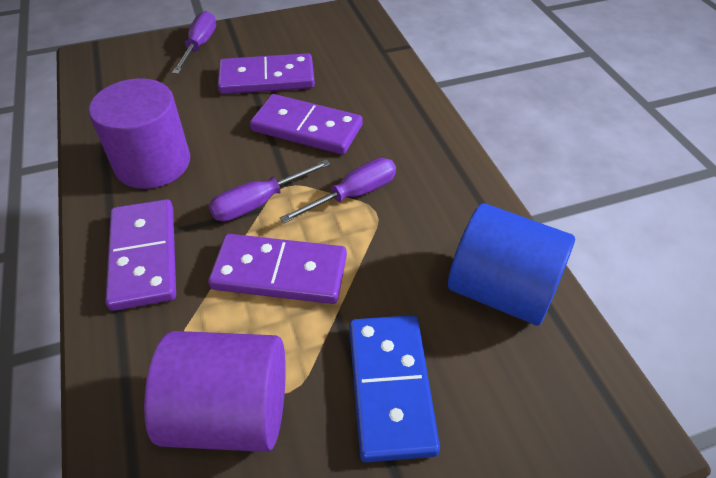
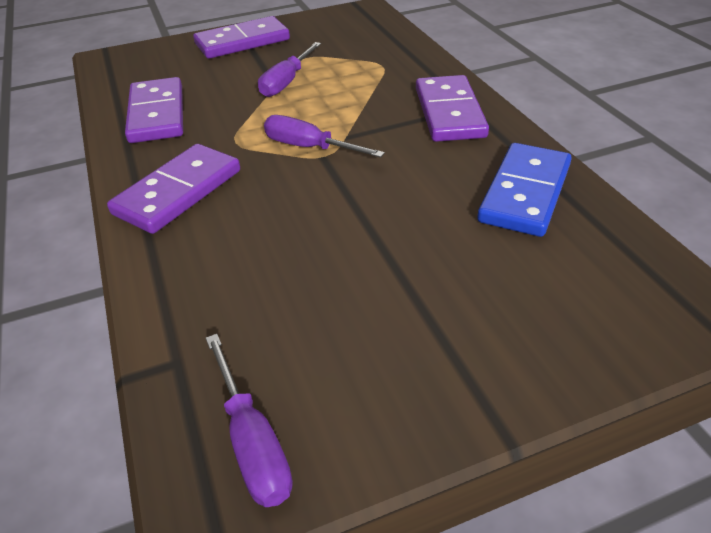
blue cylinder: [448,203,575,325] = 1 -> none = 0
purple cylinder: [89,78,190,189] [144,331,286,452] = 2 -> none = 0

